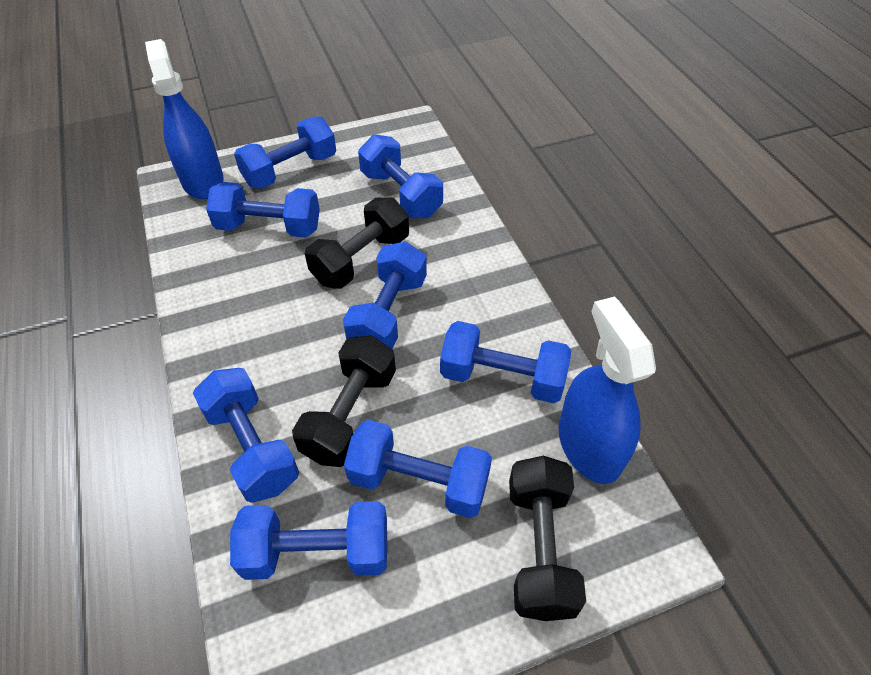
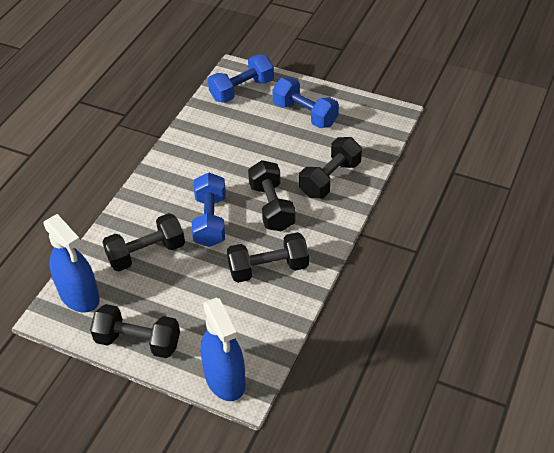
black dumbbell: [292,336,396,467] [305,197,409,289] [509,456,586,621] = 3 -> [90,304,180,358] [102,213,185,271] [227,232,309,283] [248,160,296,232] [299,137,362,198] = 5
blue dumbbell: [193,368,299,503] [206,182,320,238] [230,501,388,580] [234,116,336,189] [343,241,427,349] [344,420,492,518] [358,134,443,218] [440,321,571,403] = 8 -> [192,173,226,247] [208,54,274,103] [272,77,339,128] = 3

